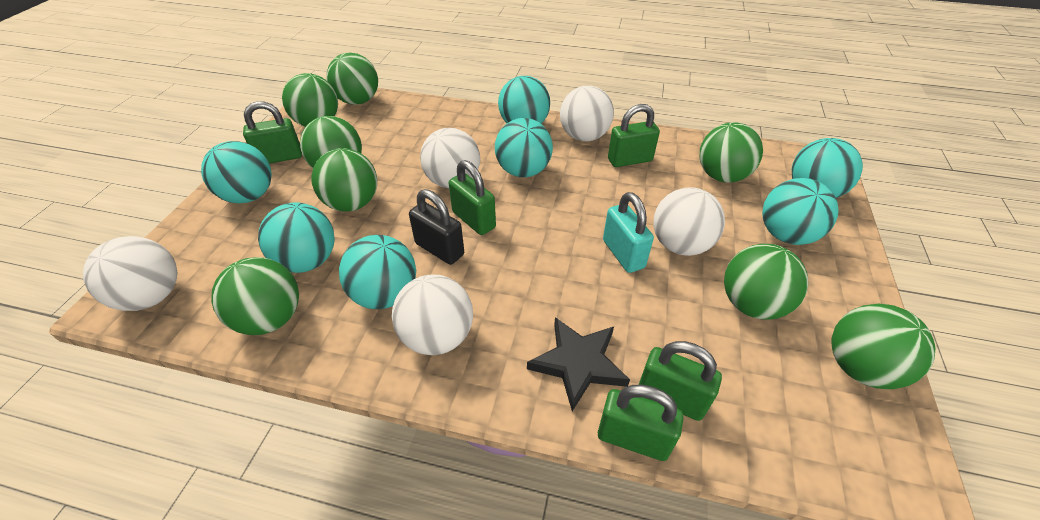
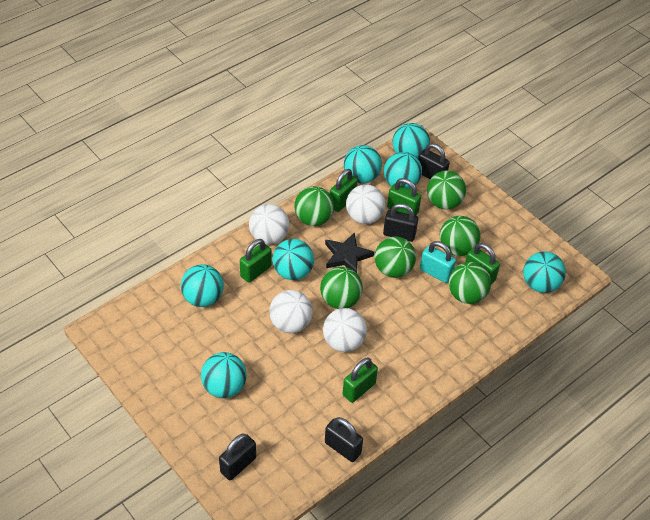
black padlock: [409,189,464,265] = 1 -> [219,434,256,480] [325,417,363,462] [383,203,418,242] [418,143,450,179] = 4
green ball: [211,257,299,335] [282,73,338,127] [300,116,362,168] [311,148,377,212] [327,53,378,105] [700,122,763,182] [724,244,808,320] [831,304,935,389] = 8 -> [294,186,334,226] [320,267,363,309] [375,236,416,278] [427,170,466,210] [440,216,480,256] [449,262,491,304] = 6
white ball: [83,236,177,311] [392,275,473,355] [420,128,480,188] [560,86,614,141] [653,187,725,256] = 5 -> [249,204,289,245] [269,290,313,333] [323,308,367,352] [346,184,386,224] = 4

